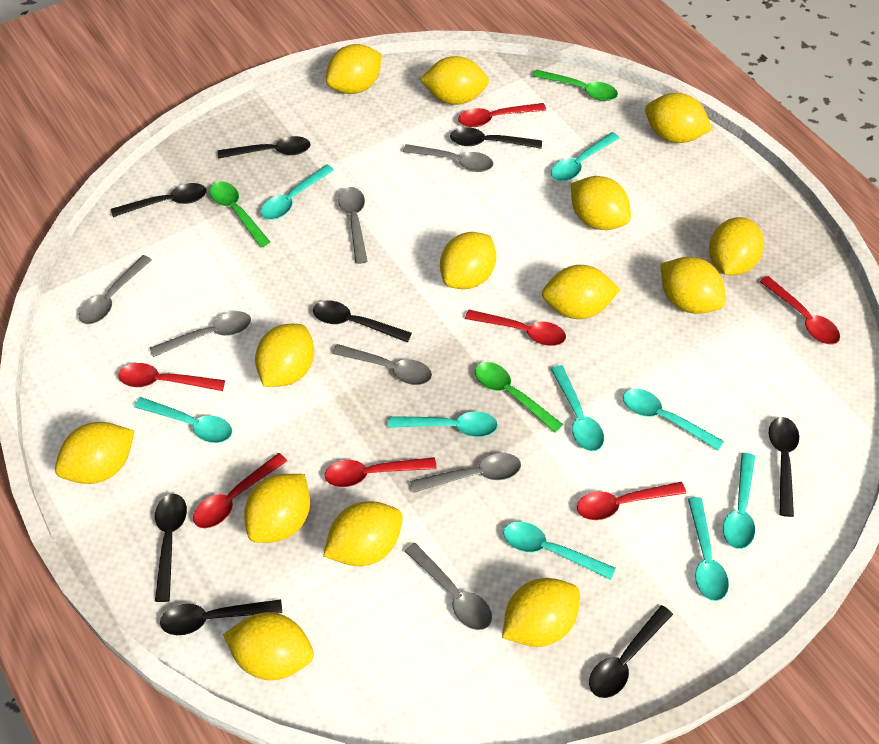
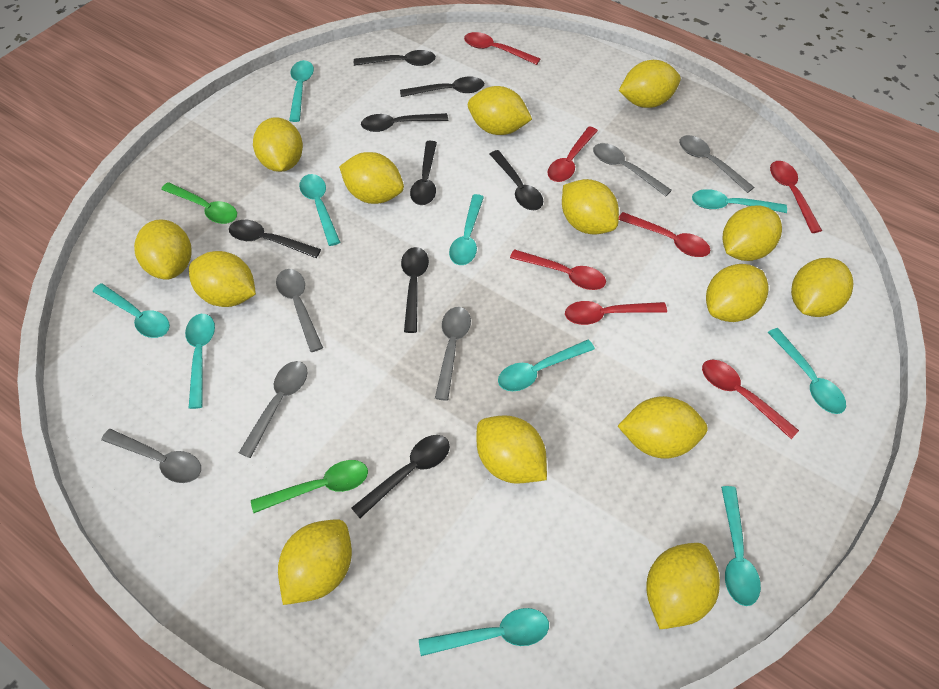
green spoon: [210,182,270,247] [475,362,563,433] [533,69,618,101] = 3 -> [161,182,237,224] [251,460,368,513] = 2
grey spoon: [79,255,152,324] [150,311,251,357] [332,344,432,385] [338,187,368,264] [403,144,493,172] [405,543,492,630] [410,453,521,493] = 7 -> [101,429,201,483] [239,361,308,458] [276,269,323,352] [435,307,471,401] [593,143,672,196] [679,135,754,193] = 6
turquoise spoon: [134,397,232,443] [260,164,334,220] [388,411,498,437] [503,522,615,580] [551,132,620,181] [551,365,604,451] [623,389,724,451] [688,497,729,601] [723,453,755,549] = 9 -> [93,283,170,338] [185,314,215,409] [289,60,314,122] [299,174,340,246] [419,608,549,656] [449,194,484,265] [498,340,595,391] [692,189,787,213] [721,486,761,606] [768,328,846,414] = 10

